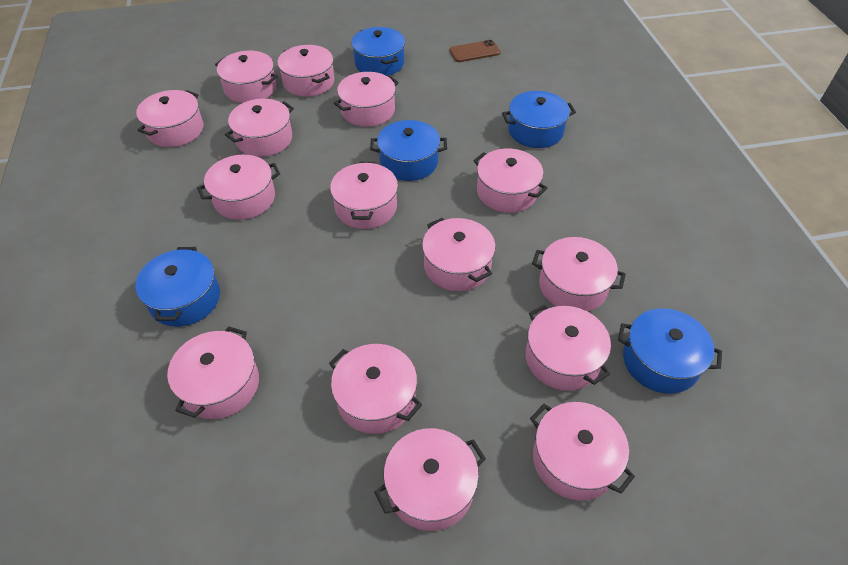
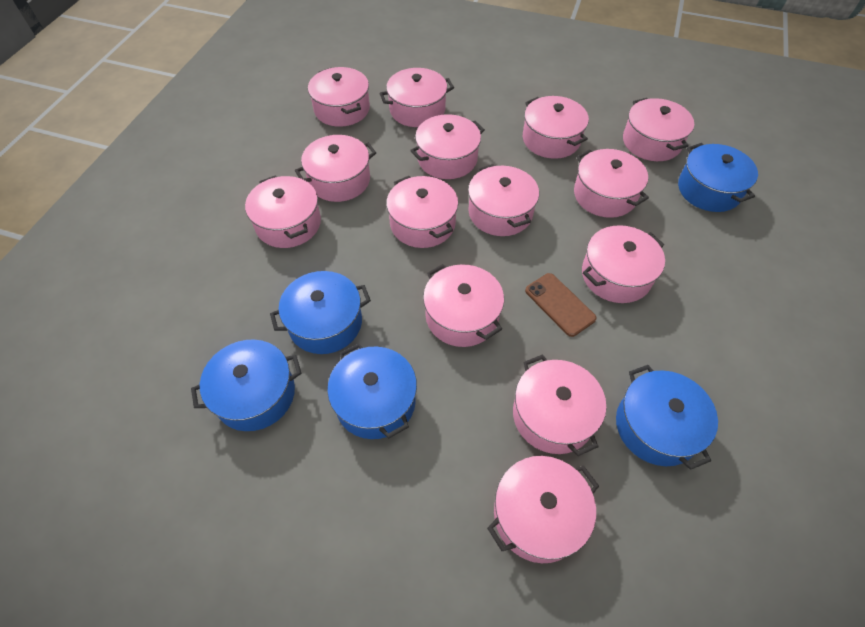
pink pot: [136,90,203,147] [167,326,259,419] [197,155,280,220] [215,51,278,103] [225,99,294,157] [277,45,334,97] [329,344,422,434] [330,162,398,229] [334,72,399,127] [374,428,486,531] [422,218,496,291] [473,148,547,213] [526,304,611,391] [530,402,635,501] [532,237,626,312] = 15 -> [245,175,321,248] [295,135,376,202] [308,67,370,127] [379,68,454,127] [386,176,458,248] [410,114,485,179] [423,264,504,347] [468,164,539,236] [487,456,599,563] [513,354,606,456] [523,96,589,159] [574,149,649,218] [582,225,665,303] [623,98,694,161] = 14

